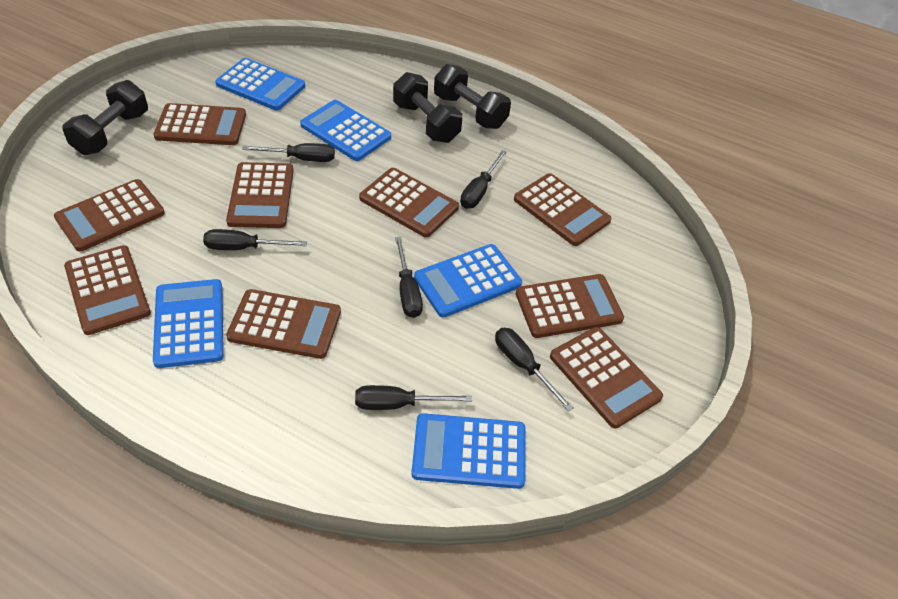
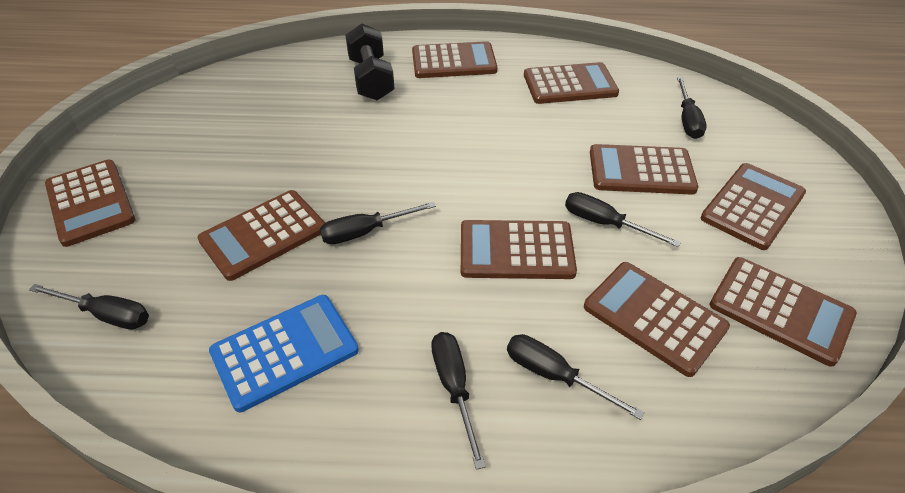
black dumbbell: [62,80,148,155] [393,72,462,143] [434,64,511,129] = 3 -> [345,23,395,101] = 1
blue calculator: [153,279,224,368] [215,58,305,110] [300,100,391,161] [411,413,525,489] [414,244,522,318] = 5 -> [209,295,359,412] = 1

